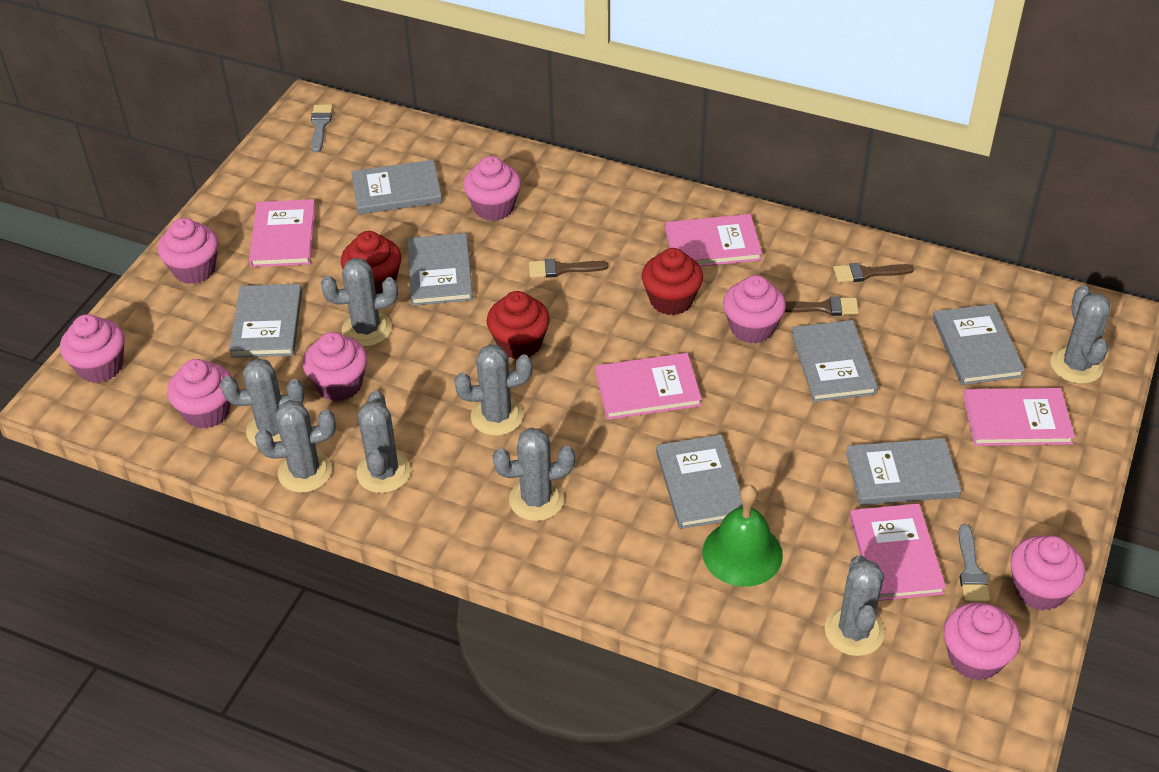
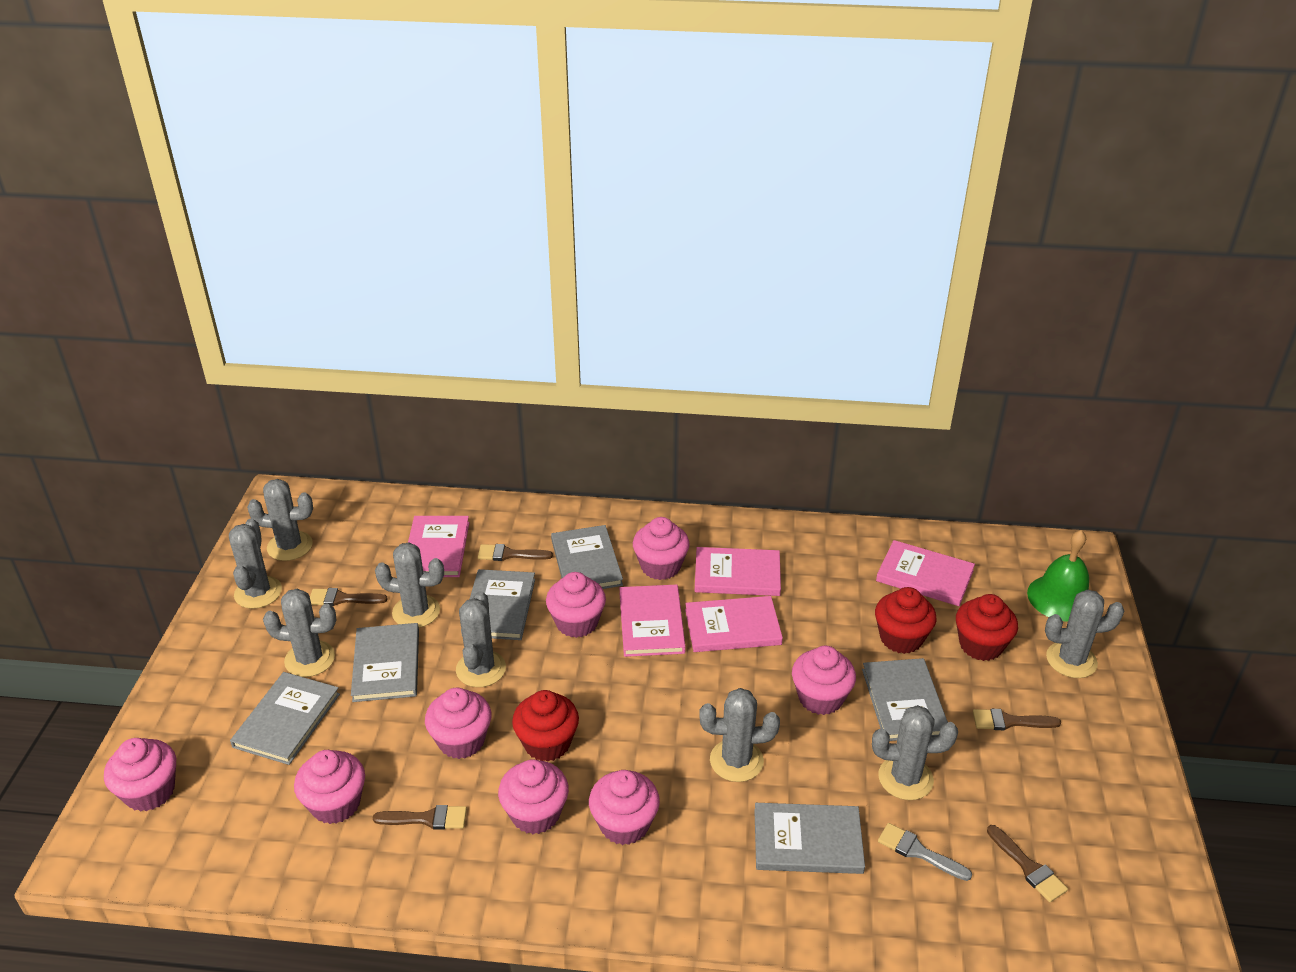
brown brush: [529,259,608,278] [785,296,859,316] [833,263,914,283] = 3 -> [310,588,387,606] [373,805,467,830] [478,544,553,561] [973,709,1061,730] [987,825,1068,902] = 5
grey book: [229,284,302,358] [351,160,442,215] [407,233,473,306] [656,434,743,529] [791,320,878,402] [846,438,961,505] [933,304,1025,385] = 7 -> [230,672,340,765] [351,623,419,702] [461,569,535,640] [551,525,623,589] [754,803,865,874] [862,658,948,741] = 6
grey brush: [311,104,333,153] [958,524,990,603] = 2 -> [878,823,972,881] = 1

